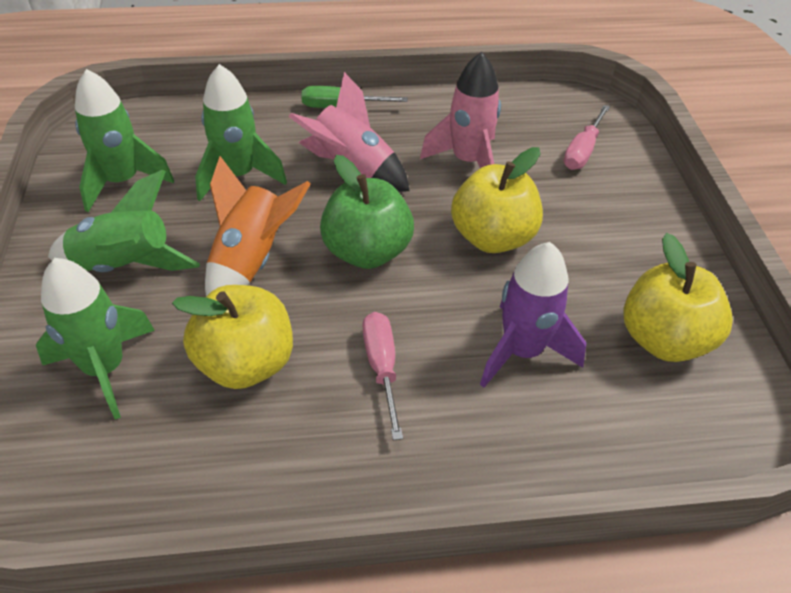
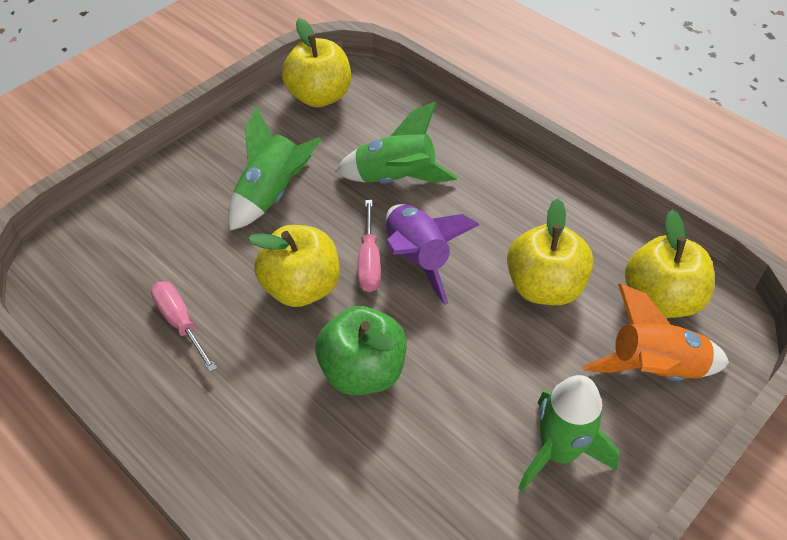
green rocket: [36,258,155,419] [48,170,200,272] [75,69,174,212] [195,64,287,201] = 4 -> [228,106,322,230] [335,102,457,184] [518,375,620,492] = 3
green screwdriver: [301,86,408,108] = 1 -> none = 0
pink rocket: [289,72,409,192] [420,52,501,168] = 2 -> none = 0
yellow apple: [172,285,293,389] [451,147,543,253] [624,233,733,362] = 3 -> [248,225,340,307] [282,18,351,107] [507,198,594,305] [625,210,715,318] = 4

